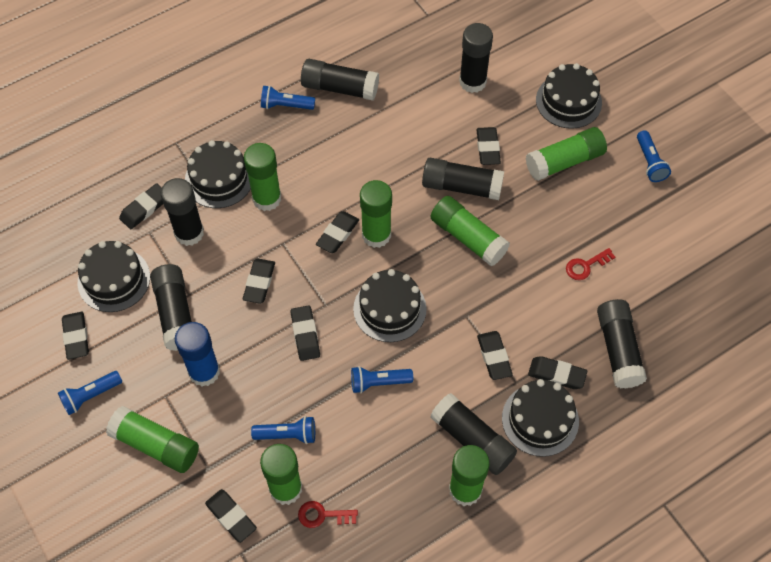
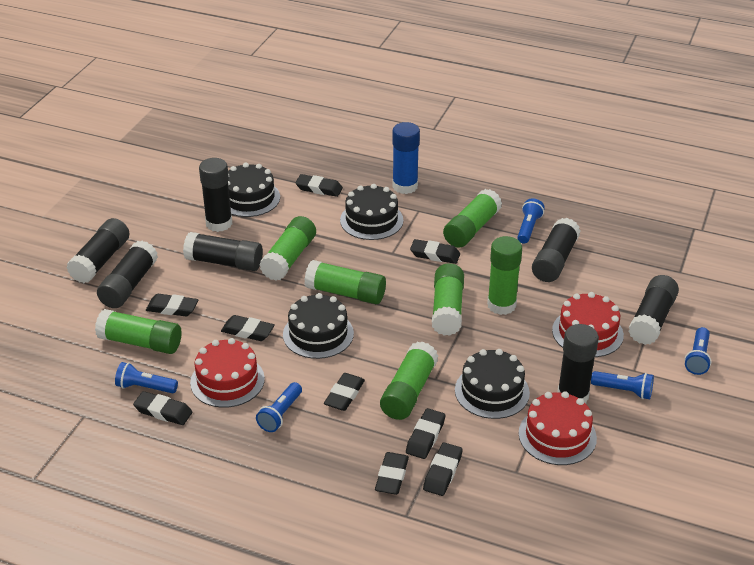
black cake: [78,241,150,312] [185,140,251,208] [353,269,427,342] [502,379,579,457] [536,63,602,129] = 5 -> [228,163,280,217] [283,293,354,359] [340,184,403,240] [455,349,530,419] = 4
red cake: none = 0 -> [190,338,265,408] [518,391,597,465] [552,292,624,357] = 3
red key: [298,501,358,528] [566,248,615,280] = 2 -> none = 0

